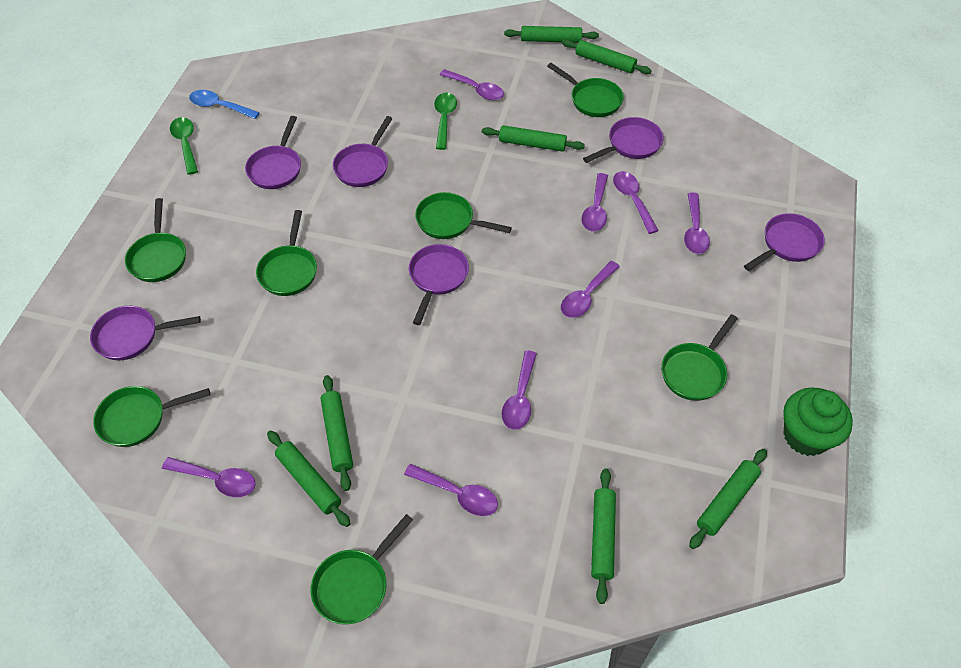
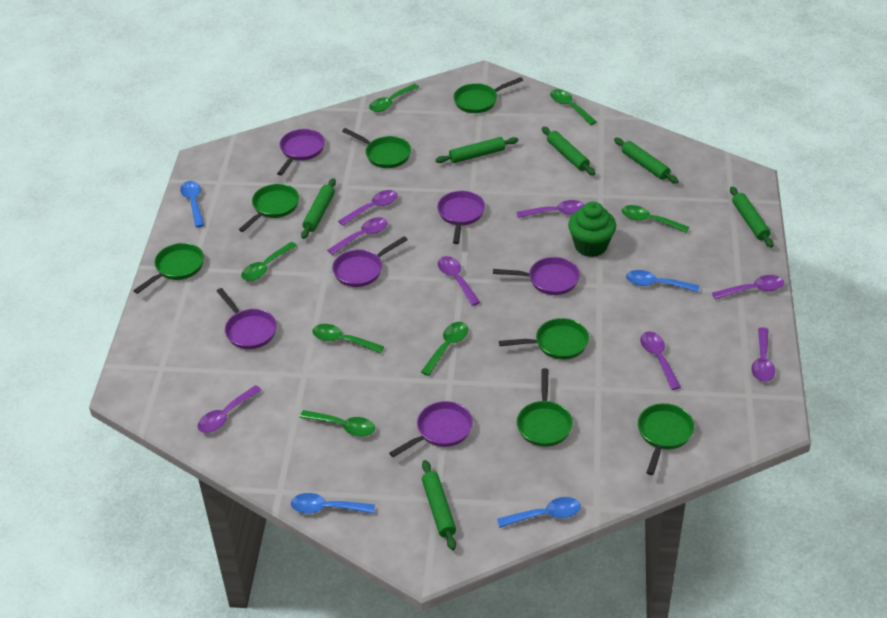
blue spoon: [189,90,260,119] = 1 -> [180,181,204,227] [291,493,375,514] [497,497,581,528] [626,270,699,292] = 4
green rolling pin: [267,430,351,527] [321,375,353,491] [482,125,585,152] [504,26,599,43] [562,39,652,74] [591,468,616,604] [689,449,767,549] = 7 -> [301,178,336,239] [422,460,456,550] [436,137,518,163] [542,127,595,176] [614,138,679,184] [730,186,773,248] = 6
green spoon: [170,117,198,175] [434,93,457,150] = 2 -> [241,242,297,281] [300,410,375,437] [312,324,384,353] [369,84,419,112] [421,322,468,376] [550,89,597,125] [621,205,689,233] = 7

